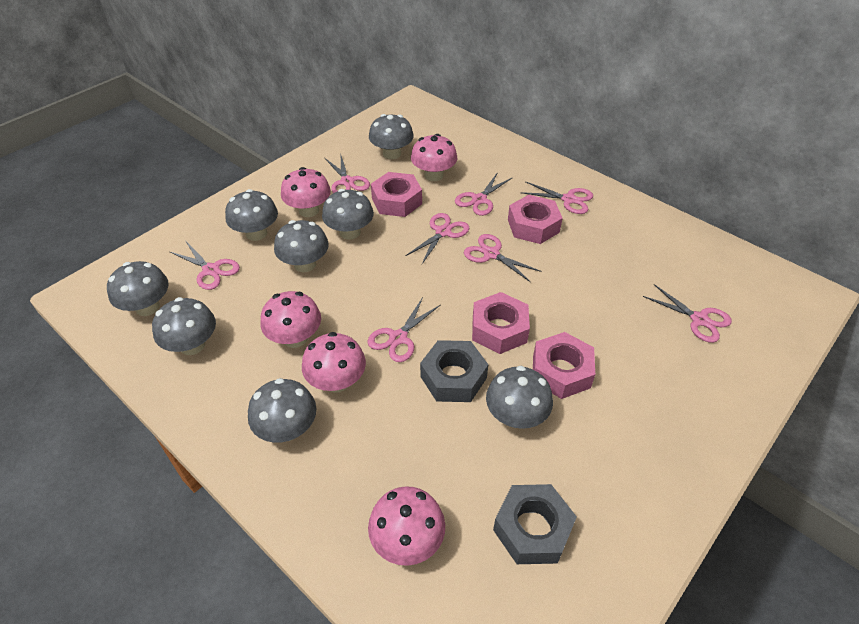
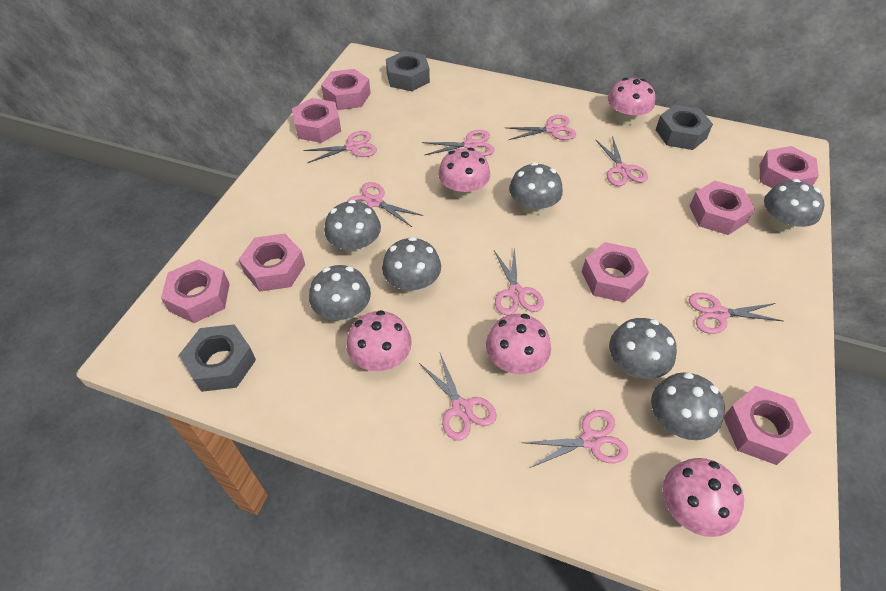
grey mushroom: [107,261,169,316] [152,297,216,355] [225,189,278,241] [248,378,317,443] [274,220,329,272] [322,189,374,240] [369,114,414,159] [486,366,553,429] = 8 -> [309,265,371,322] [324,200,381,255] [382,237,441,294] [509,162,563,216] [609,318,677,379] [651,372,725,440] [764,179,825,233] = 7
grey nut: [420,340,488,402] [493,484,577,564] = 2 -> [179,324,256,392] [386,51,430,91] [656,105,713,150] = 3
pink nut: [371,172,422,217] [472,292,530,354] [508,195,563,244] [533,332,595,399] = 4 -> [161,259,230,323] [238,234,305,292] [292,98,341,143] [321,69,371,110] [582,242,649,303] [690,181,755,235] [723,386,811,465] [760,146,819,188] = 8
pink scissors: [170,242,240,290] [325,156,370,193] [368,297,440,362] [406,213,469,264] [455,172,513,216] [464,234,542,282] [520,181,593,214] [643,284,732,343] = 8 -> [303,131,377,163] [347,182,424,227] [419,353,497,441] [422,130,494,156] [494,247,544,315] [505,115,576,140] [522,410,628,468] [595,136,648,186] [689,293,783,334] = 9

